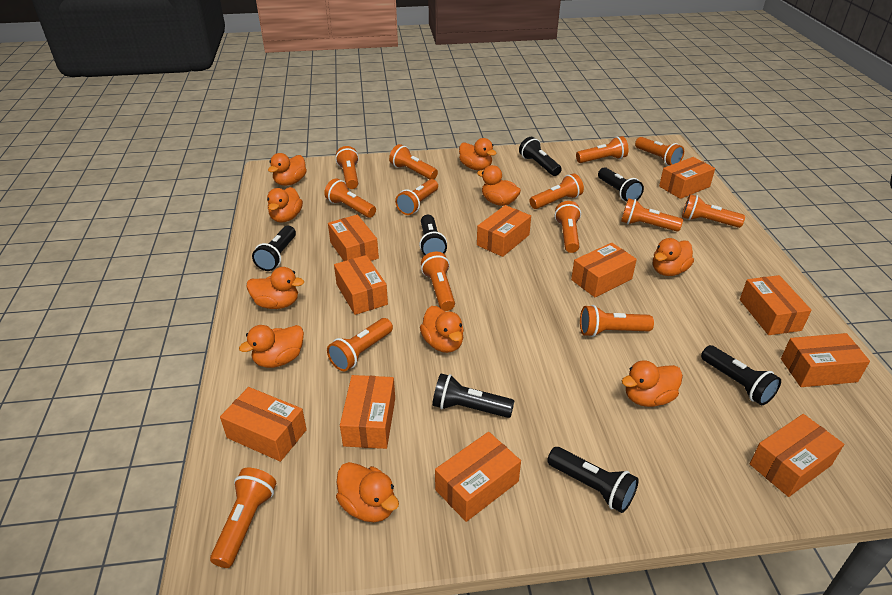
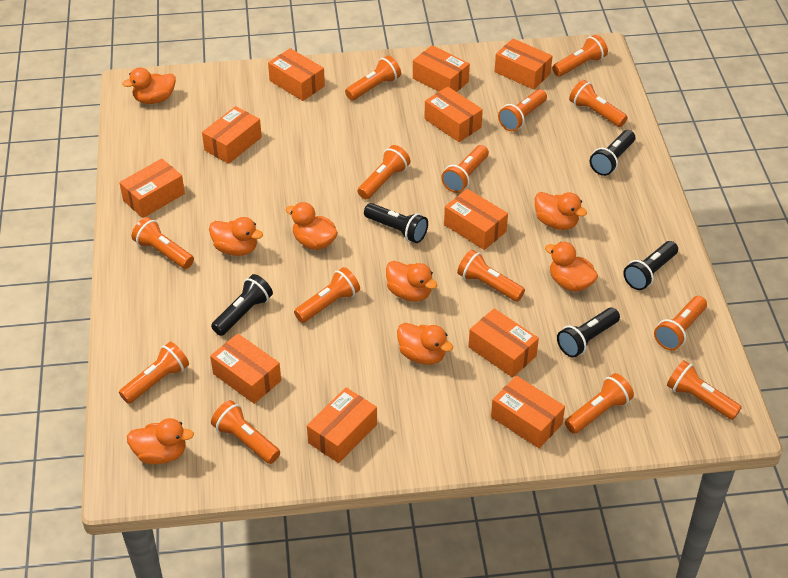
black flashlight: [252,226,296,271] [419,215,447,256] [432,373,514,418] [519,137,562,176] [547,447,639,513] [598,167,644,202] [701,345,781,405] = 7 -> [211,274,273,336] [364,203,428,243] [557,308,620,358] [590,130,635,176] [623,241,678,290] = 5
orange duck: [239,325,304,368] [247,267,304,309] [267,187,303,222] [268,153,307,186] [336,462,399,522] [420,306,464,353] [459,138,497,170] [477,165,521,206] [622,360,683,407] [653,238,694,276] = 10 -> [122,68,176,104] [127,418,194,464] [209,217,263,256] [286,202,338,250] [386,261,437,302] [397,323,453,365] [535,192,587,230] [545,242,598,292] = 8

